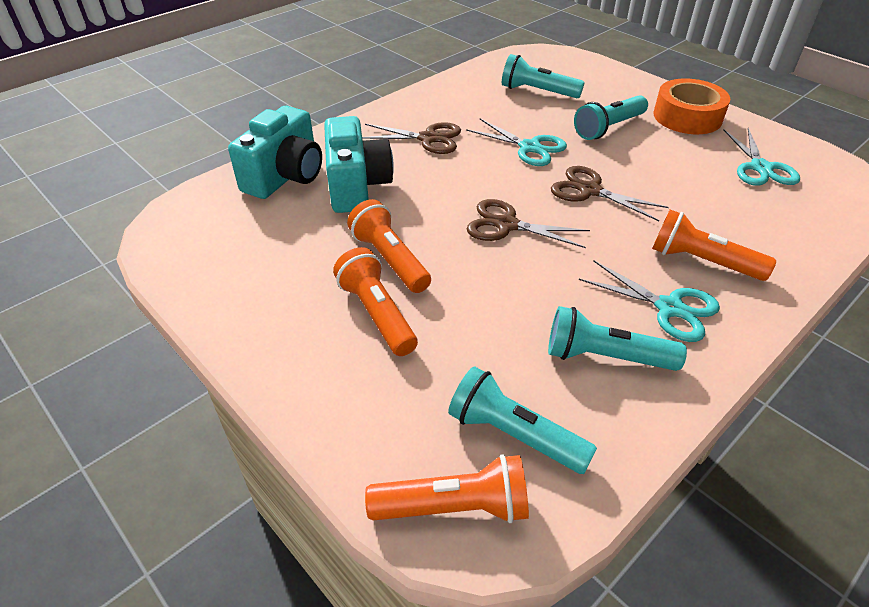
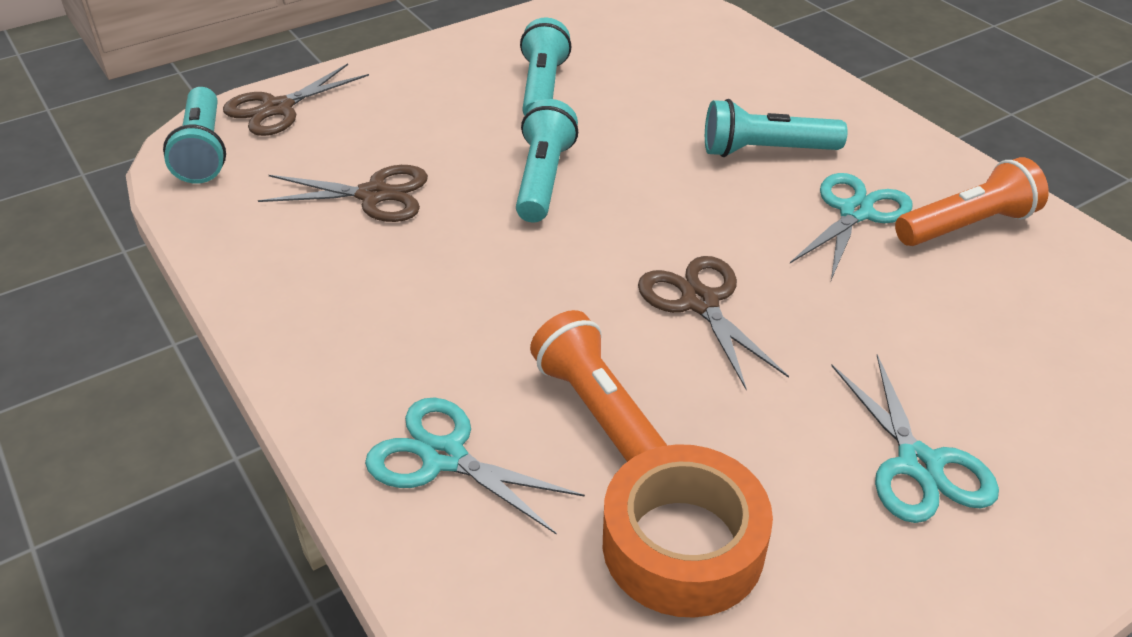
orange flashlight: [333,247,418,356] [347,199,431,293] [365,454,529,523] [652,210,776,281] = 4 -> [530,310,668,462] [895,157,1049,246] = 2
turquoise camera: [228,106,322,199] [324,116,394,213] = 2 -> none = 0

